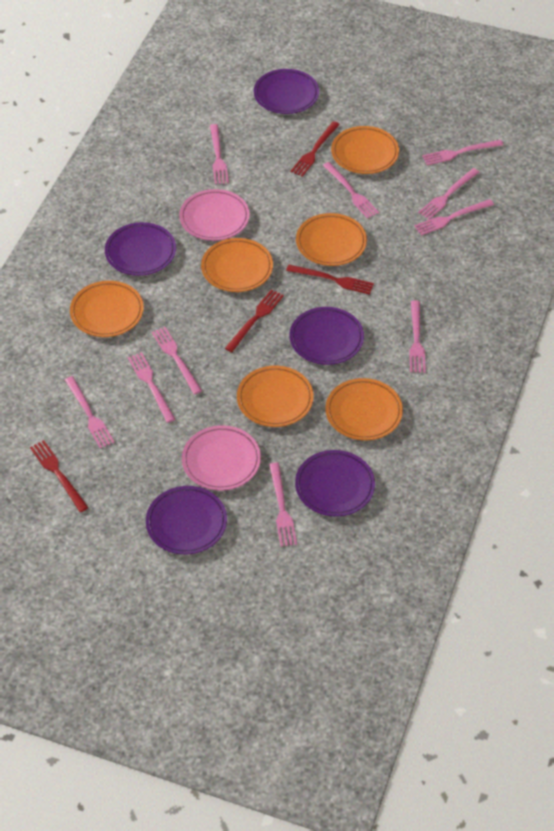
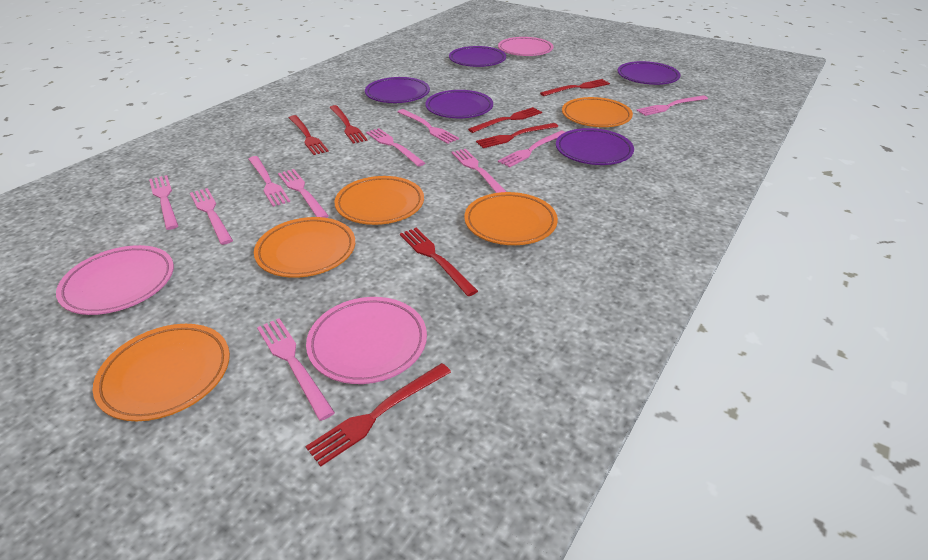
orange plate: [70,281,144,337] [201,238,273,292] [237,366,314,427] [296,213,367,266] [325,378,403,441] [331,126,399,174] = 6 -> [93,324,230,421] [254,217,355,278] [334,176,424,225] [464,192,558,245] [562,97,633,127] = 5
pink plate: [179,189,250,241] [182,425,261,491] = 2 -> [56,245,174,315] [306,297,427,384] [498,37,553,56] = 3
red fork: [30,440,89,512] [225,289,284,352] [286,265,374,295] [291,121,340,177] = 4 -> [289,115,329,155] [305,363,451,467] [329,105,368,144] [400,228,478,296] [468,107,542,133] [476,123,558,148] [540,79,610,96] = 7

